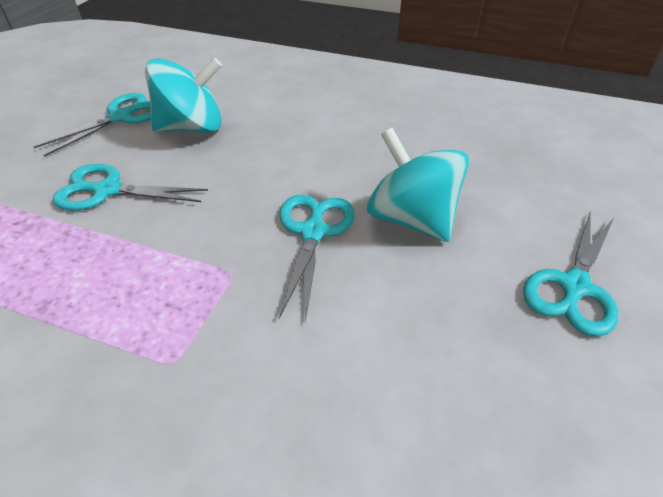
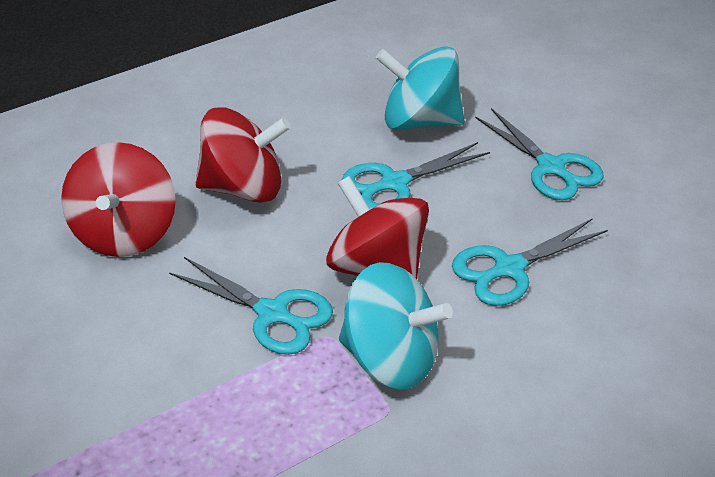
red spinning top: none = 0 -> [61,142,176,257] [195,107,291,203] [326,176,429,279] = 3

